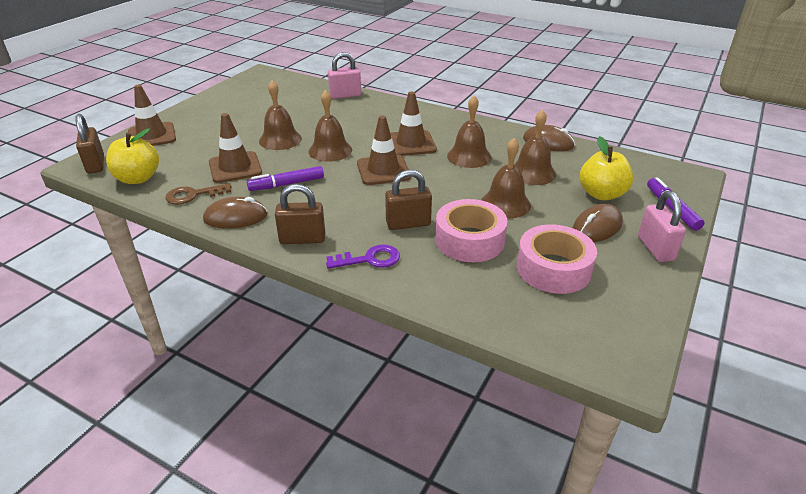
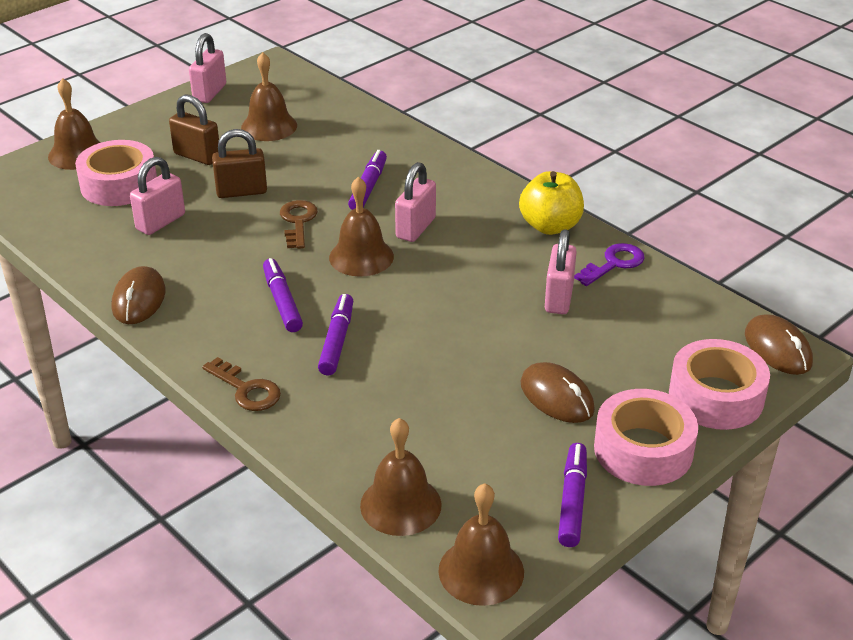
brown key: [165,183,232,204] = 1 -> [202,357,281,411] [280,200,318,249] = 2
brown padlock: [76,114,104,174] [275,184,325,244] [385,170,432,230] = 3 -> [169,94,219,165] [212,129,267,198] = 2
brown traffic cone: [128,85,176,146] [209,113,262,183] [357,116,411,185] [390,92,437,156] = 4 -> none = 0
pink padlock: [328,52,361,99] [638,191,686,262] = 2 -> [130,157,185,235] [189,33,226,103] [395,162,436,242] [545,229,577,314] = 4
pink tape: [435,199,508,262] [517,225,597,294] = 2 -> [75,140,157,206] [594,389,698,486] [669,339,770,430] = 3
purple marker: [247,166,324,191] [647,177,705,231] = 2 -> [263,258,303,332] [318,294,353,376] [348,150,387,210] [558,443,587,547] = 4
yellow apple: [106,128,159,184] [580,136,634,200] = 2 -> [519,171,584,235] = 1

